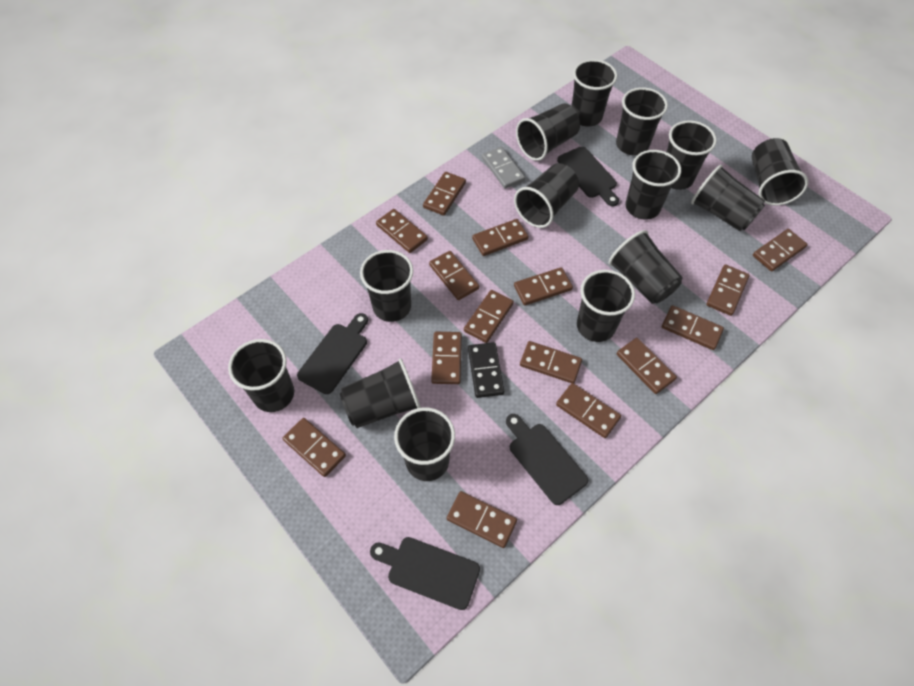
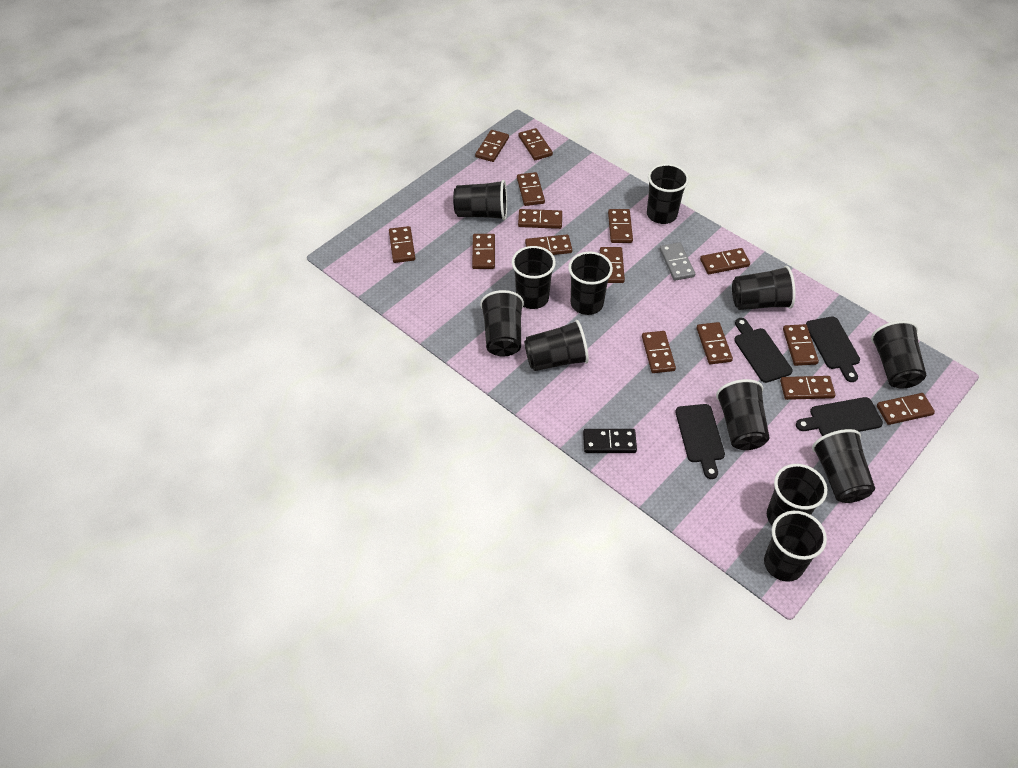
black cup: [228,339,294,412] [340,358,421,428] [360,250,413,322] [394,408,455,481] [514,163,579,228] [516,103,580,161] [572,59,617,126] [577,270,635,342] [609,230,683,304] [616,87,668,156] [625,150,681,220] [667,120,717,190] [691,165,765,231] [752,138,808,205] = 14 -> [453,180,507,220] [480,290,524,357] [512,246,556,309] [524,320,589,371] [568,251,613,315] [647,164,689,224] [716,379,769,450] [732,266,796,310] [764,511,827,582] [767,464,827,525] [812,429,875,503] [871,321,926,389] = 12

